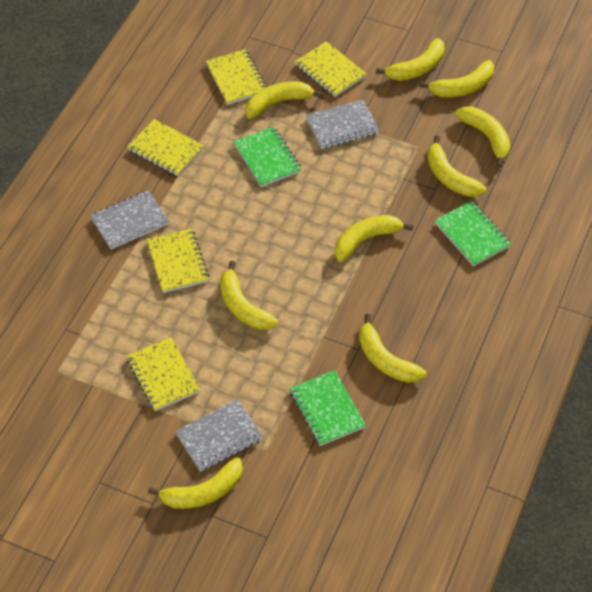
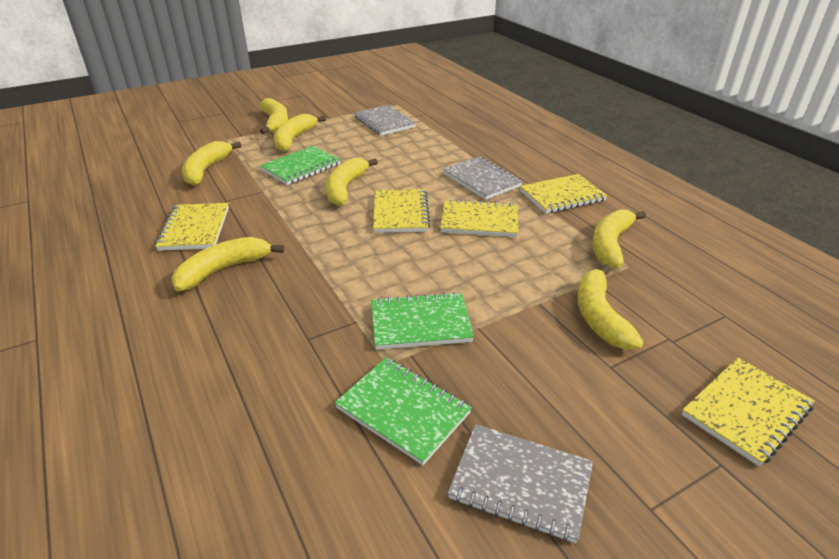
yellow banana: [148,457,243,509] [220,261,278,330] [245,81,323,119] [335,215,414,262] [359,314,426,383] [376,38,444,81] [419,60,494,97] [427,136,486,197] [455,107,510,168] = 9 -> [171,237,284,291] [182,141,241,186] [259,98,288,134] [274,114,326,152] [326,158,378,206] [577,264,643,350] [592,209,646,268] = 7

